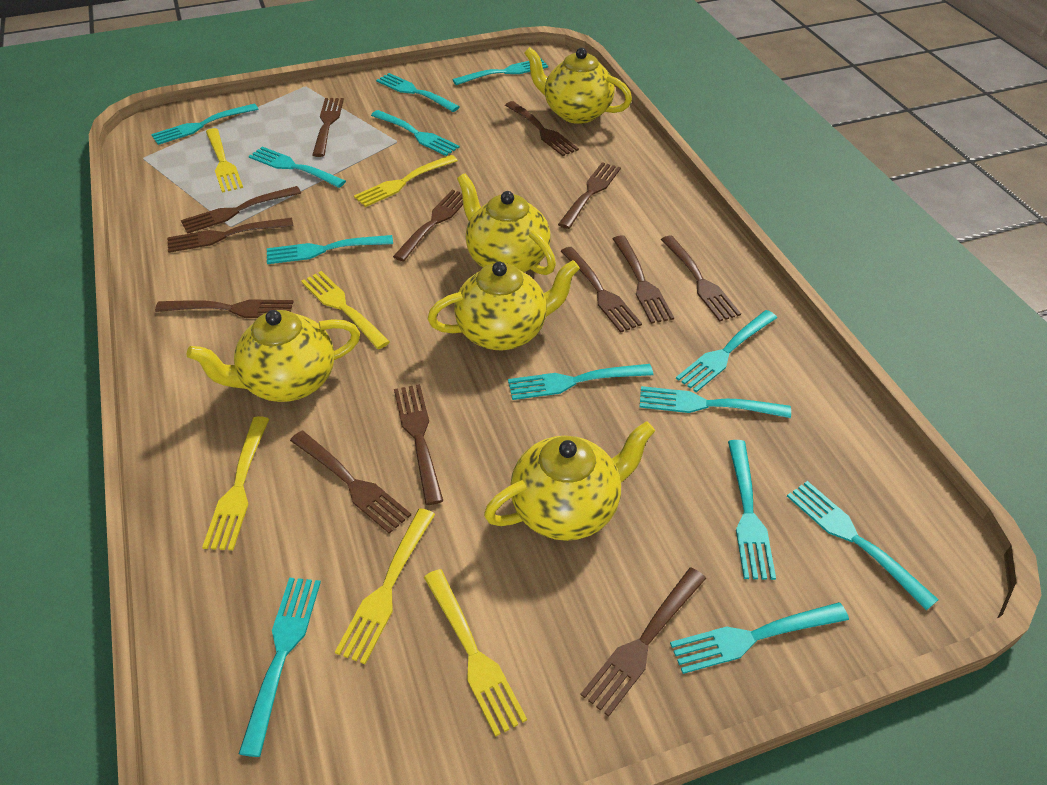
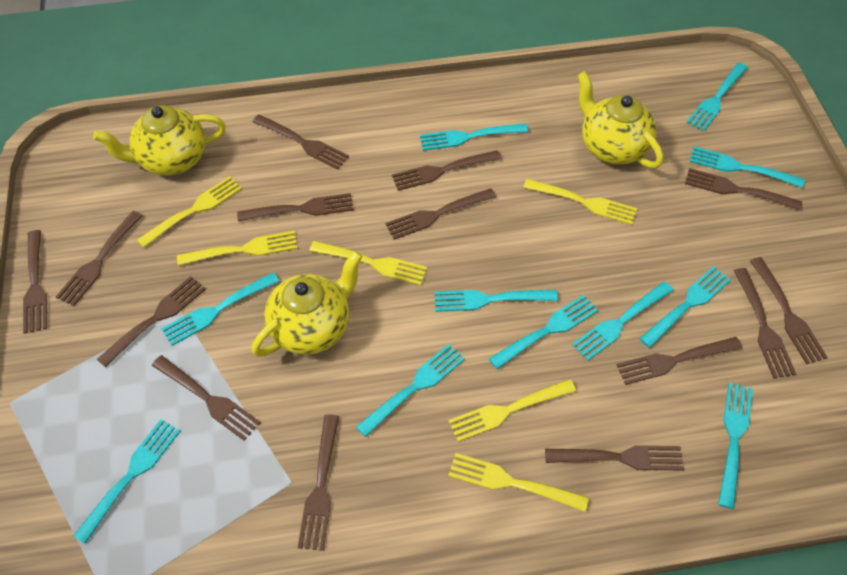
brown fork: [155,299,293,318] [167,218,293,253] [181,186,301,234] [290,431,411,534] [312,98,344,157] [393,190,463,261] [394,384,443,505] [505,101,579,156] [558,162,621,229] [560,247,642,333] [581,568,706,717] [613,235,674,324] [661,236,741,322] = 13 -> [23,230,47,334] [56,211,143,306] [97,276,206,367] [152,355,261,441] [237,193,354,222] [253,115,349,170] [298,414,339,551] [385,188,496,240] [392,150,501,191] [545,445,684,471] [616,337,742,385] [685,168,802,211] [734,268,796,378] [750,257,828,364] = 14
turquoise fork: [151,104,259,145] [239,577,321,757] [249,147,346,188] [267,235,393,264] [371,110,460,156] [376,73,460,112] [452,58,548,85] [508,364,653,400] [639,386,791,418] [670,602,849,674] [676,310,777,392] [728,440,776,580] [787,481,939,610] = 13 -> [73,419,180,544] [161,272,280,346] [356,344,465,437] [420,123,528,151] [434,290,558,312] [489,295,598,369] [572,281,674,361] [640,266,731,348] [686,63,748,131] [690,146,805,188] [718,382,753,509] = 11
yellow teapot: [187,310,360,402] [427,260,580,350] [457,174,556,275] [484,421,655,541] [524,47,632,124] = 5 -> [93,105,226,175] [252,251,363,357] [577,71,664,168] = 3

